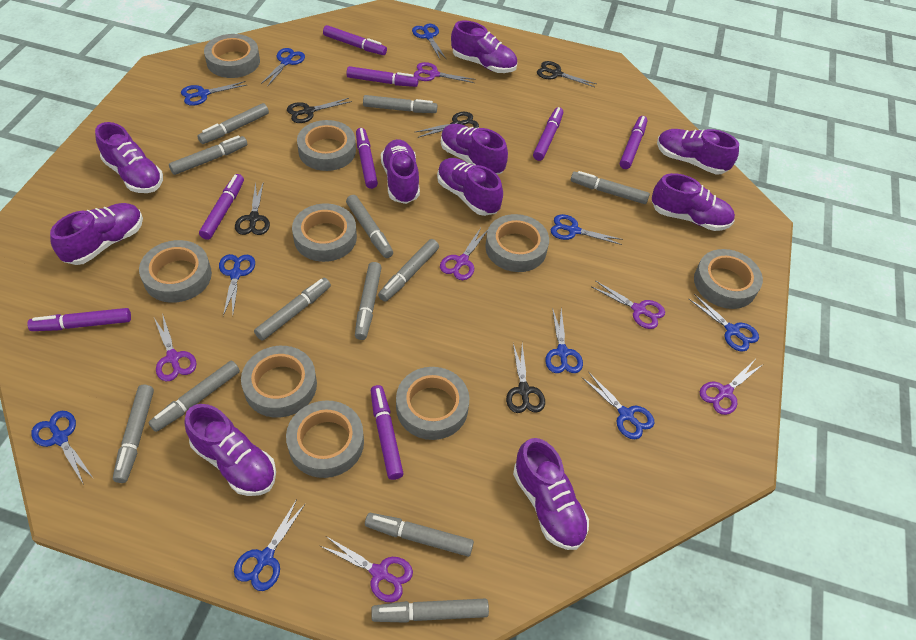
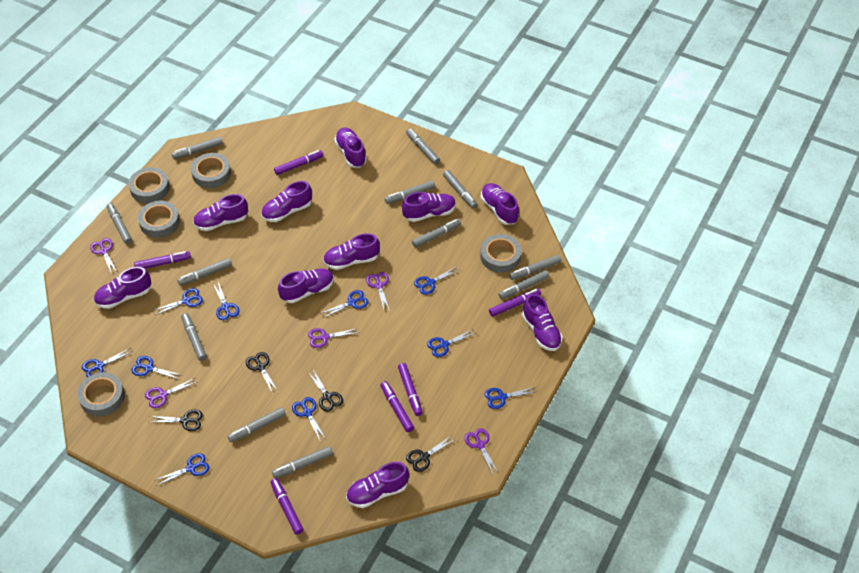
black scissors: [235,181,270,235] [287,98,352,123] [416,112,479,138] [506,344,545,413] [537,61,597,87] = 5 -> [150,409,203,431] [246,352,278,394] [309,370,343,412] [406,435,455,472] = 4
grey tape: [139,240,212,303] [204,34,260,78] [241,346,317,418] [286,400,364,478] [292,204,357,262] [297,120,356,171] [396,367,469,440] [485,214,549,272] [694,249,763,309] = 9 -> [77,372,125,416] [129,167,170,203] [138,201,180,238] [191,153,231,188] [480,234,521,273] = 5
purple marker: [27,308,131,331] [199,174,244,240] [323,25,387,55] [347,66,419,87] [356,128,378,189] [371,385,404,480] [533,107,563,161] [620,116,647,169] = 8 -> [134,251,191,269] [270,478,304,535] [274,150,324,175] [380,381,414,432] [398,363,422,416] [489,288,541,317] = 6
purple scissors: [154,313,197,381] [320,536,413,602] [414,62,476,83] [440,228,488,280] [592,281,665,329] [700,360,762,415] = 6 -> [90,238,117,274] [145,378,197,408] [308,328,359,348] [366,272,390,311] [465,428,499,475] = 5

